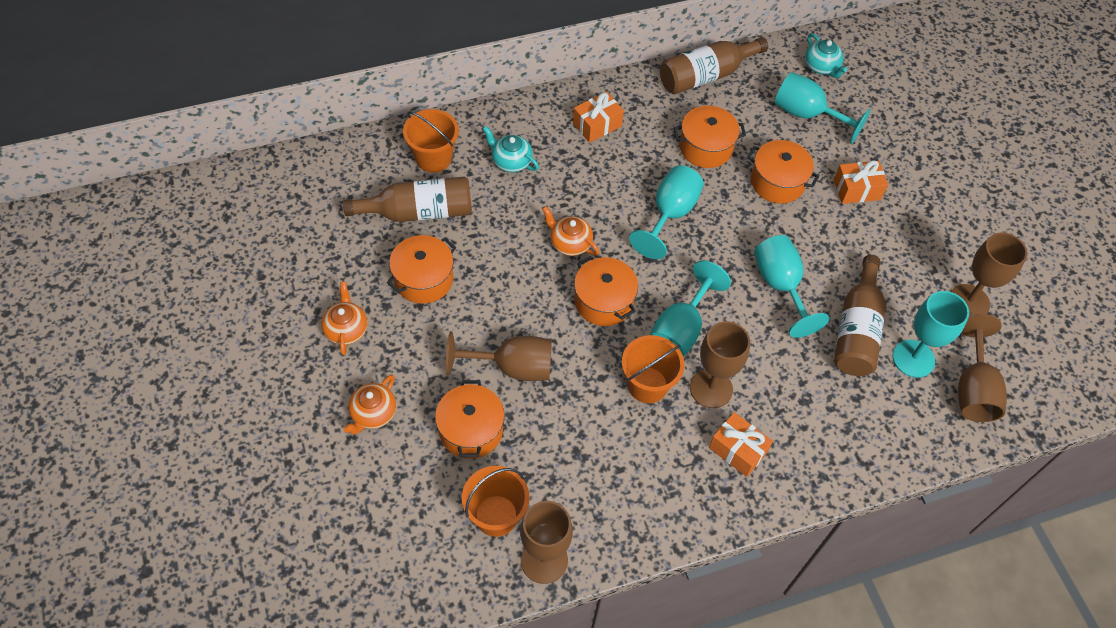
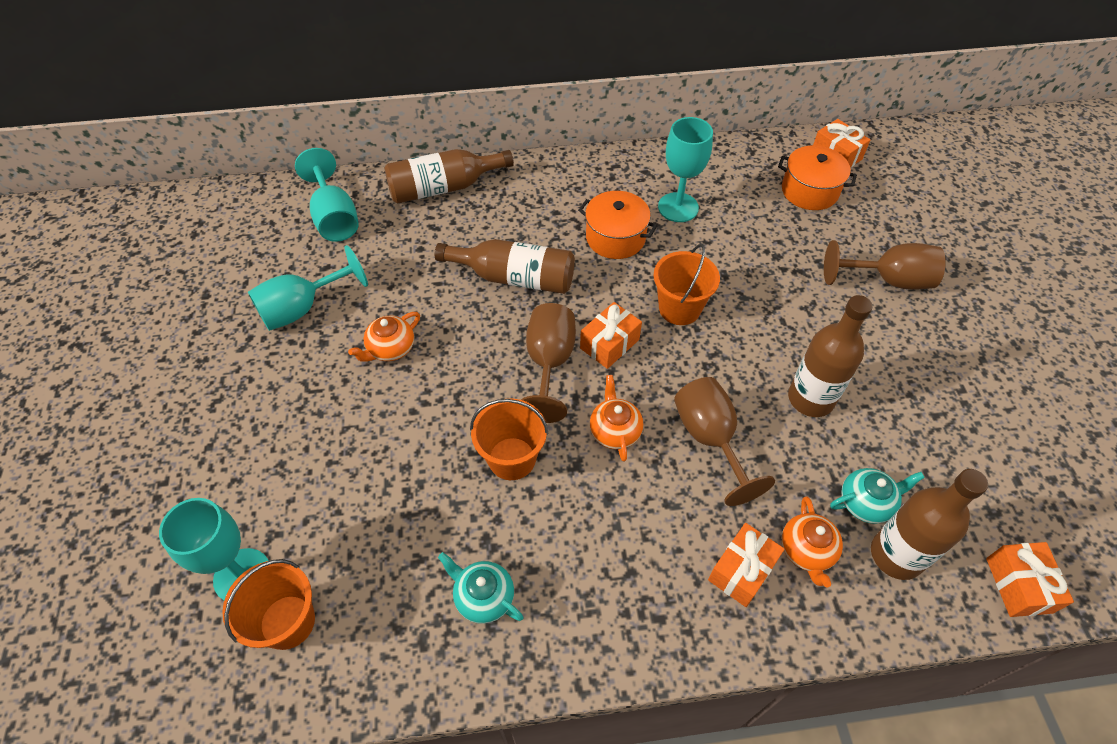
brown bottle: [343,176,472,222] [660,37,768,94] [834,255,886,376] = 3 -> [384,149,514,204] [435,239,575,294] [788,295,873,417] [871,469,988,580] = 4
brown goblet: [446,332,552,381] [520,501,573,584] [690,321,750,408] [951,233,1027,315] [958,314,1007,422] = 5 -> [521,303,576,423] [674,377,775,506] [824,240,946,290] = 3
orange gift: [573,92,624,143] [709,412,773,477] [834,160,888,204] = 3 -> [580,302,642,369] [708,523,784,607] [813,119,870,168] [986,542,1074,617] = 4
orange pot: [387,235,456,304] [435,380,505,459] [574,256,638,326] [674,106,746,168] [747,140,819,204] = 5 -> [578,191,657,259] [778,145,857,210] = 2
turquoise goblet: [629,165,704,259] [650,261,731,357] [754,235,830,338] [774,72,871,144] [893,291,969,378] = 5 -> [159,498,269,600] [248,245,368,331] [295,148,359,242] [658,117,713,222] = 4

